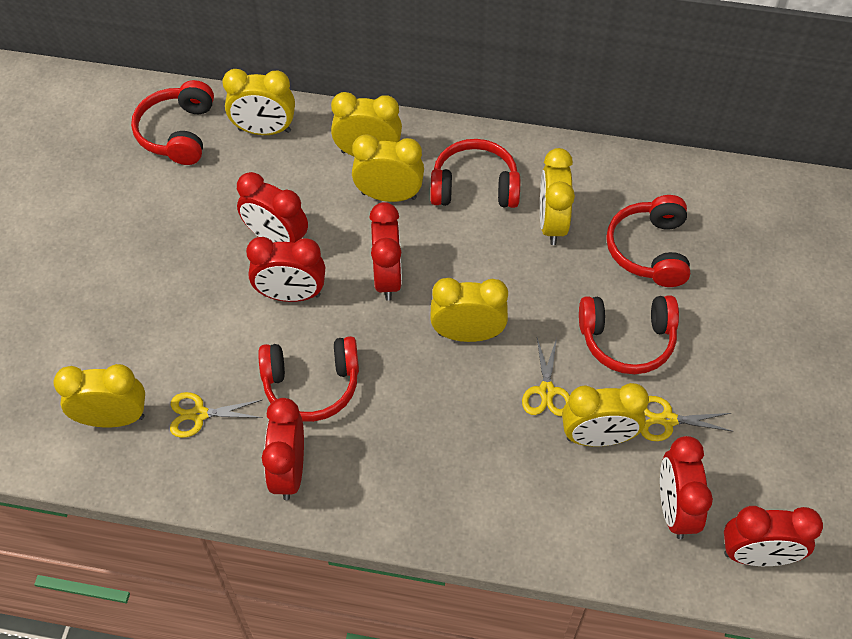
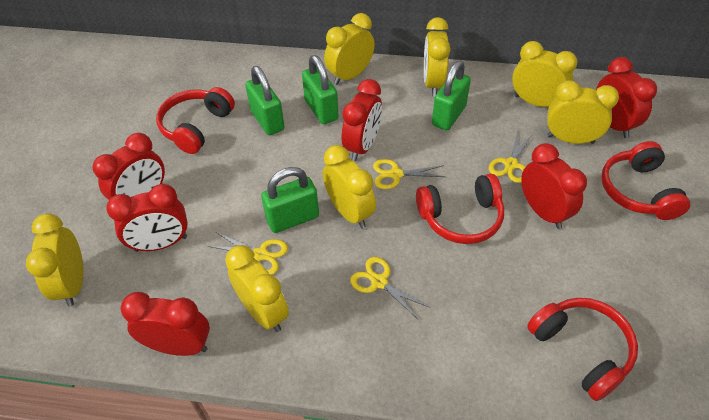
green padlock: none = 0 -> [245,66,285,135] [261,167,319,233] [302,55,339,124] [432,61,471,130] = 4
red headphones: [131,80,214,165] [258,336,359,422] [430,139,520,208] [579,295,679,374] [606,195,690,287] = 5 -> [156,87,235,154] [416,174,504,244] [527,298,638,401] [601,141,690,220] = 4
yellow scissors: [170,392,263,438] [522,338,570,416] [641,396,732,441] = 3 -> [208,232,288,275] [350,257,431,320] [373,159,445,189] [489,131,533,183] = 4

